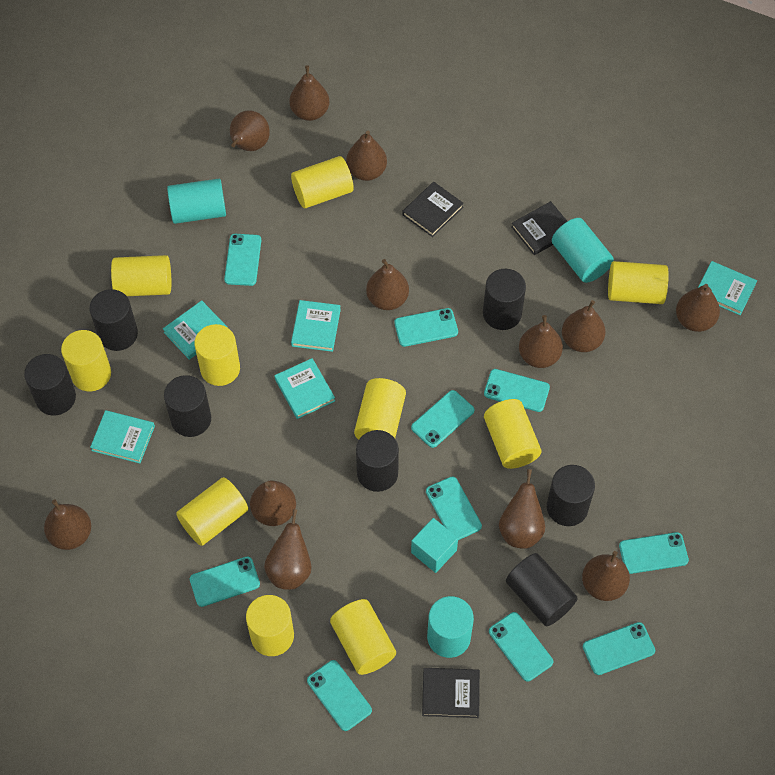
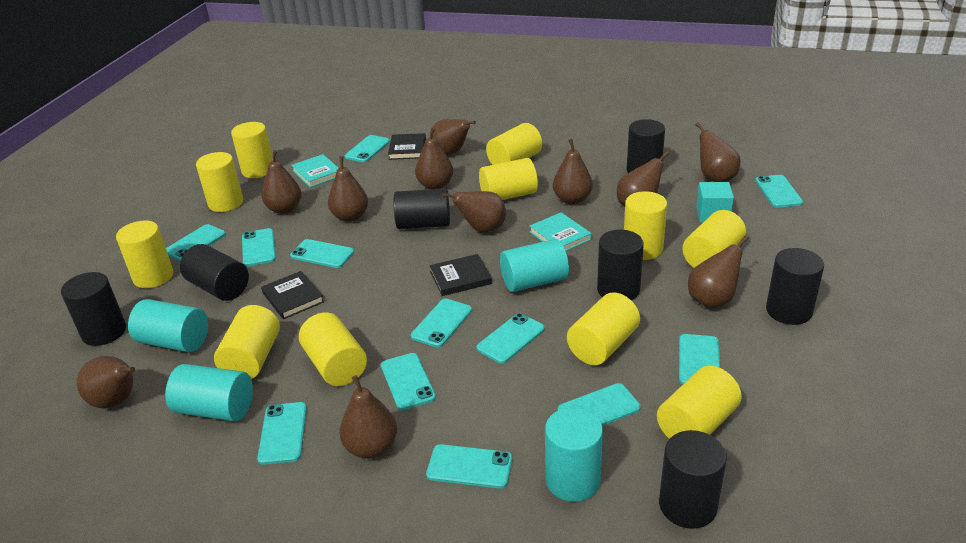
brown pear: [44,500,91,550] [230,110,270,151] [250,480,296,526] [264,509,312,590] [290,65,329,121] [346,131,387,181] [366,259,409,310] [499,469,545,549] [519,315,563,368] [562,300,606,352] [582,551,630,601] [676,284,720,332] = 12 -> [77,356,135,409] [261,150,302,214] [328,156,368,222] [339,375,397,458] [415,127,453,189] [432,119,476,155] [442,191,506,232] [553,139,593,205] [617,151,670,207] [688,235,749,308] [695,122,741,182] = 11
turquoise book: [90,410,155,463] [163,300,228,360] [274,358,335,419] [291,300,341,352] [698,261,757,315] = 5 -> [291,154,338,187] [529,212,592,251] = 2
turquoise cylinder: [167,179,226,224] [427,596,474,658] [552,218,614,283] = 3 -> [128,299,208,352] [165,364,253,422] [500,239,569,292] [545,407,603,502] = 4
turquoise phone: [190,556,260,607] [224,234,261,286] [307,660,372,731] [394,308,458,347] [411,390,475,448] [426,477,482,540] [484,369,550,412] [489,612,553,681] [583,622,655,675] [619,532,689,574] = 10 -> [166,224,226,261] [242,228,276,266] [257,402,307,465] [290,239,354,268] [345,135,390,162] [381,353,436,410] [411,299,472,348] [426,444,513,489] [476,313,545,364] [558,383,641,426] [679,334,720,384] [755,175,803,208] = 12
yellow cylinder: [61,330,111,391] [111,255,171,296] [176,477,248,546] [194,324,240,386] [246,595,294,656] [291,156,354,208] [330,599,396,675] [354,378,406,440] [484,399,542,469] [608,261,669,304] = 10 -> [116,220,173,288] [196,152,243,212] [214,305,280,379] [231,122,273,178] [299,312,367,386] [479,158,538,200] [486,123,542,165] [567,293,640,365] [624,191,667,260] [657,366,742,439] [682,210,746,268] = 11

